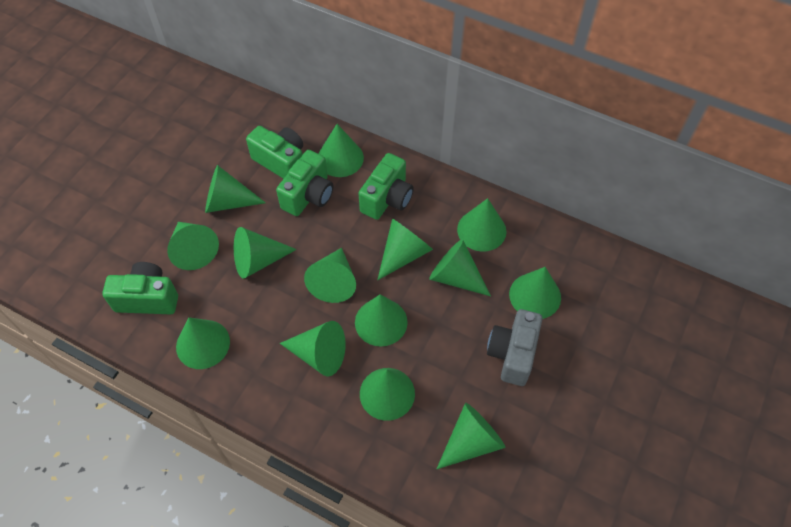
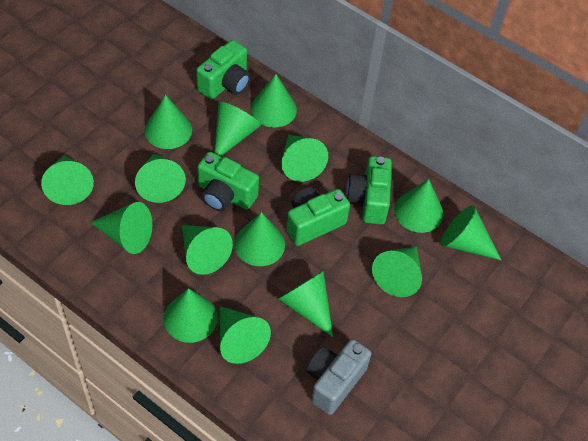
green cone: [167,222,219,270] [176,317,230,369] [205,165,266,213] [234,227,297,279] [280,321,346,376] [304,248,356,303] [319,124,364,177] [355,294,408,347] [360,368,415,421] [377,219,433,280] [429,239,491,296] [437,403,505,469] [457,198,507,251] [509,267,561,319] = 14 -> [41,156,94,205] [90,202,152,254] [135,154,186,203] [144,95,192,149] [163,288,218,343] [182,225,233,275] [214,102,261,156] [220,306,271,364] [234,212,285,266] [251,74,297,128] [278,271,333,337] [281,135,328,182] [372,246,422,297] [394,179,443,233] [441,205,501,260] = 15

